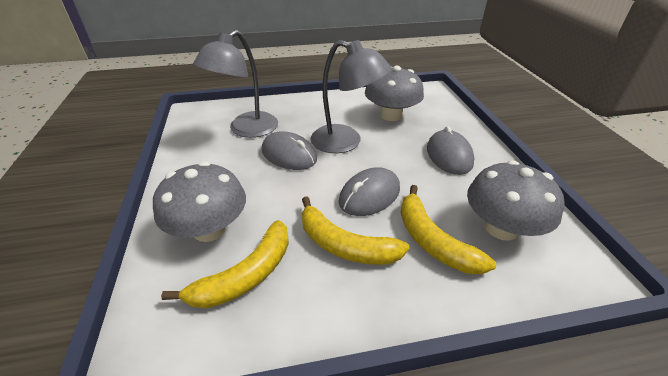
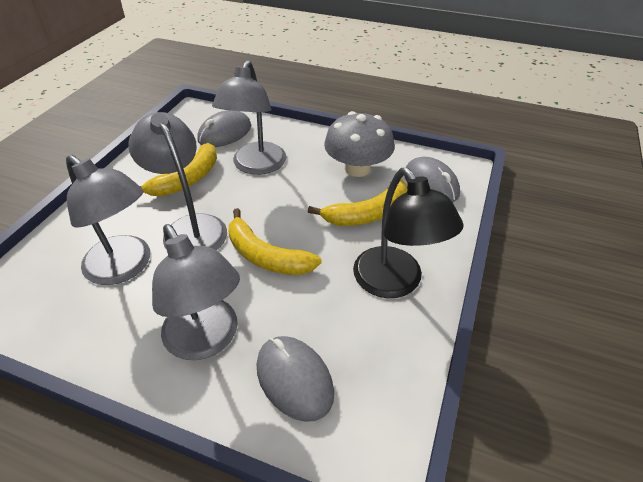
black lamp: none = 0 -> [353,168,464,298] = 1
grey lamp: [193,30,278,138] [311,40,392,153] = 2 -> [66,155,150,285] [128,112,227,250] [152,224,240,360] [212,60,287,175] = 4
grey mushroom: [153,161,246,242] [365,66,424,121] [467,160,565,241] = 3 -> [324,111,395,177] = 1

